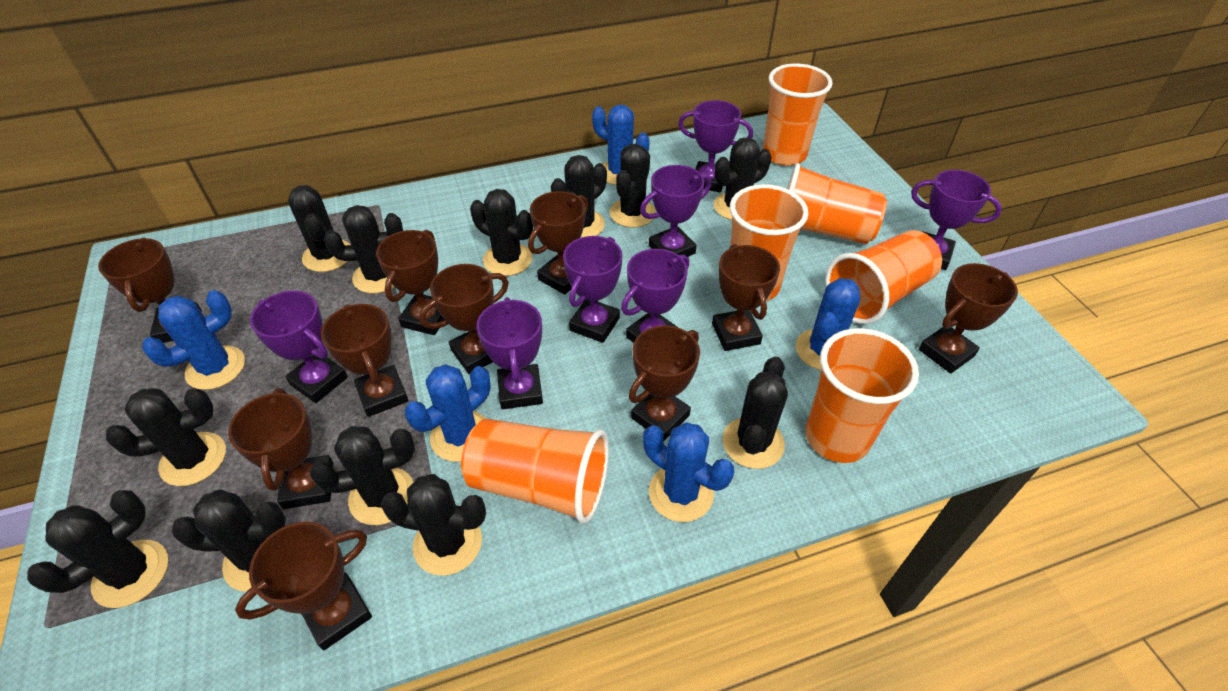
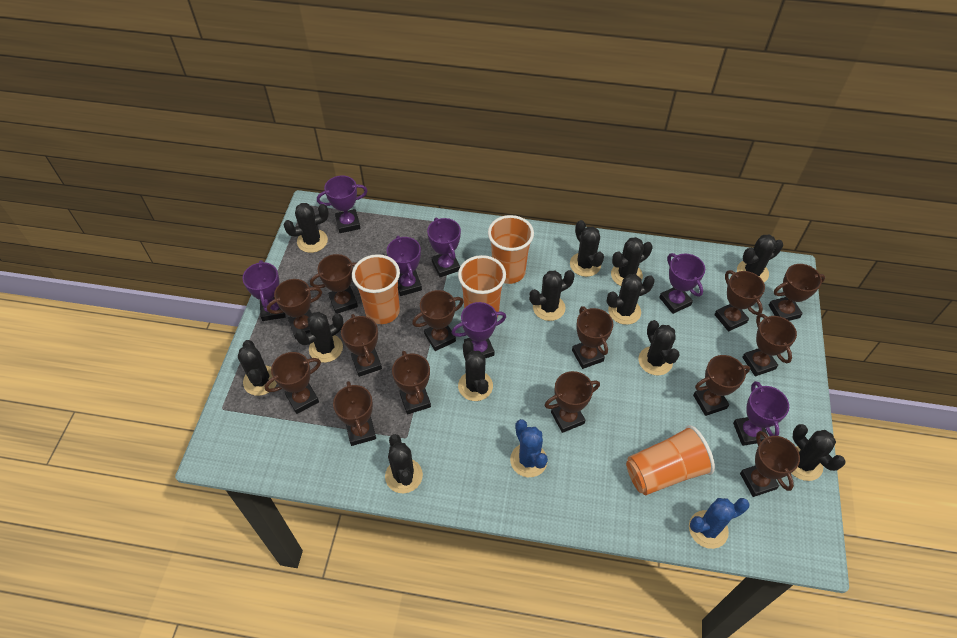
blue cactus: [142,290,245,390] [405,364,491,462] [592,105,650,185] [643,422,734,522] [796,278,860,370] = 5 -> [510,419,548,477] [689,498,749,549] = 2
brown trophy: [98,237,202,343] [228,388,333,509] [235,522,372,650] [321,304,408,417] [376,230,444,335] [419,264,509,374] [528,191,588,295] [629,325,700,441] [712,244,780,351] [919,263,1018,374] = 10 -> [265,352,321,414] [267,279,322,339] [310,254,358,313] [333,381,376,446] [341,314,382,377] [392,351,431,415] [412,290,464,351] [544,371,600,433] [572,306,613,369] [693,355,750,416] [714,270,765,332] [740,431,800,497] [742,314,797,376] [768,264,825,321] = 14
orange cup: [461,419,609,524] [730,184,808,301] [763,63,833,166] [787,163,887,244] [805,328,919,463] [825,230,942,324] = 6 -> [352,254,400,324] [458,255,506,317] [488,215,534,284] [626,425,715,495] = 4

